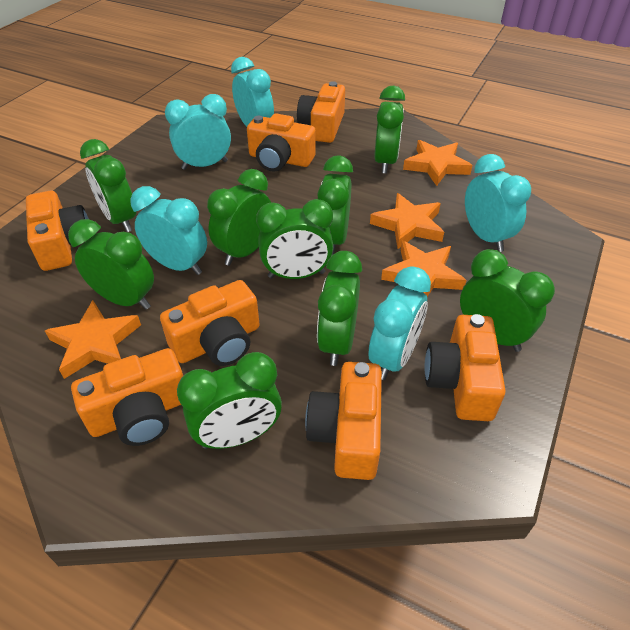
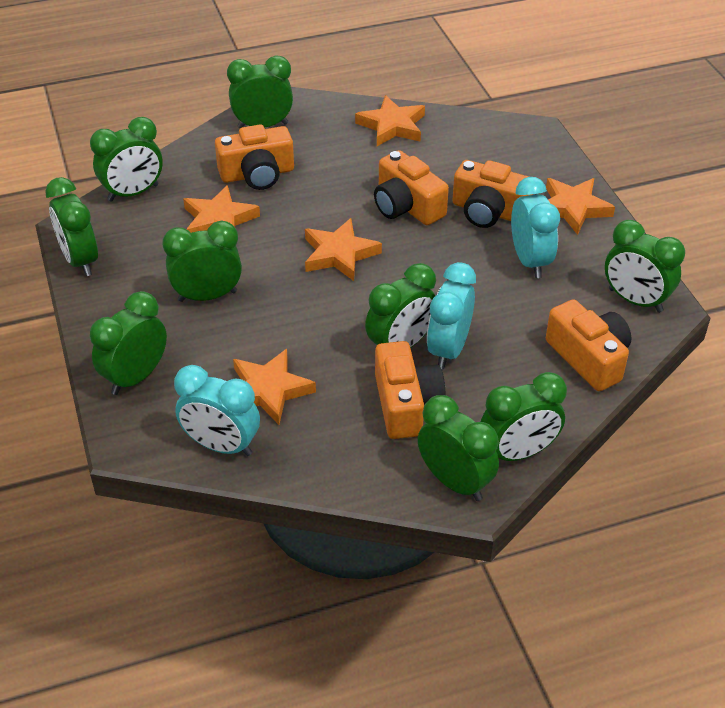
orange camera: [26,191,89,271] [71,348,183,446] [160,280,260,366] [247,113,315,172] [297,81,345,143] [305,362,382,480] [424,314,506,421] = 7 -> [215,125,294,190] [374,150,449,225] [375,341,446,439] [452,160,534,228] [546,299,631,391] = 5
orange star: [45,300,141,379] [370,193,444,249] [381,241,466,296] [403,140,473,186] = 4 -> [183,185,260,233] [233,349,316,425] [305,218,382,281] [355,95,425,146] [546,178,615,235] = 5
turquoise clock: [130,186,207,275] [165,94,231,170] [231,57,274,127] [369,266,431,380] [465,154,531,252] = 5 -> [174,365,260,456] [427,262,476,369] [511,177,560,278] = 3

